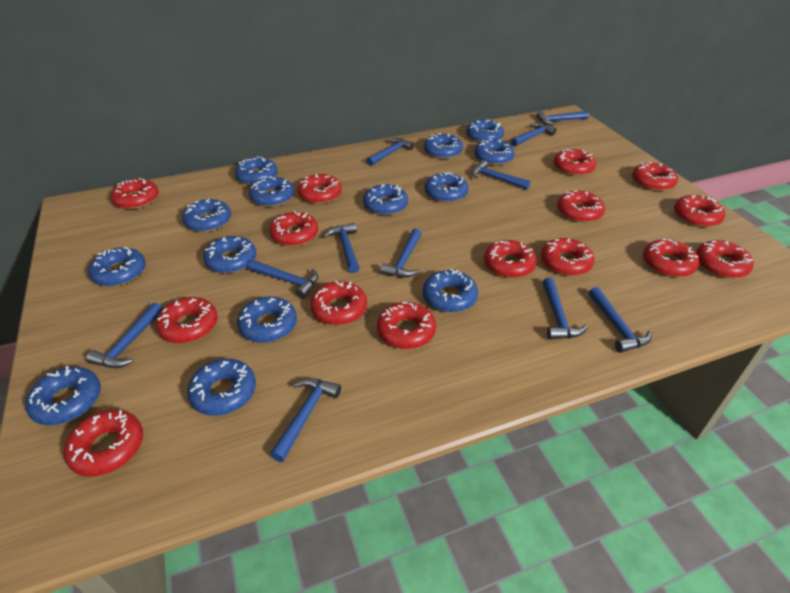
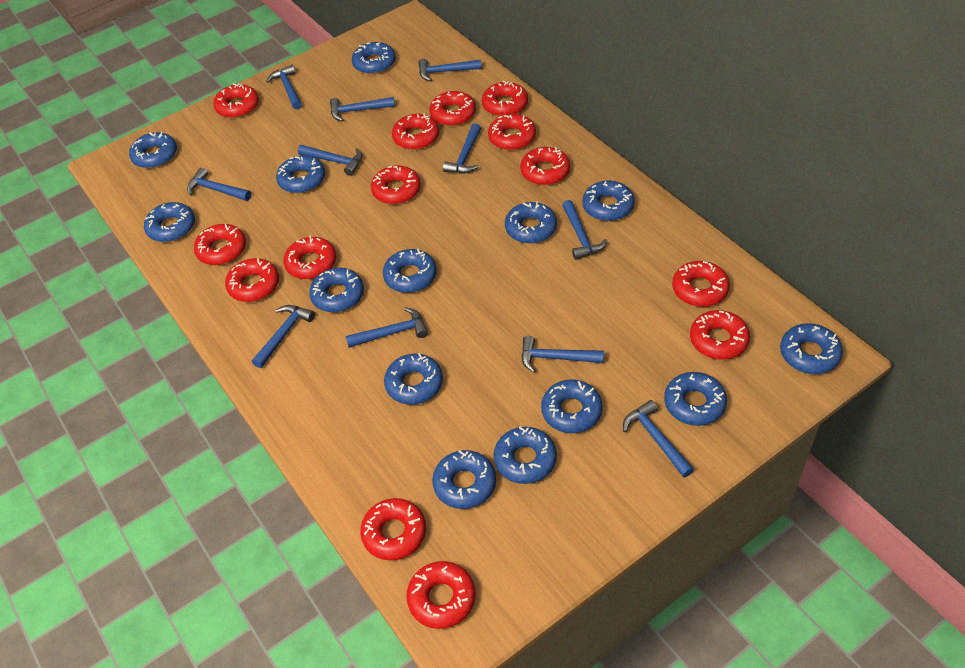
red donut: [64,409,143,477] [111,178,159,209] [156,297,218,343] [269,211,318,246] [298,174,342,204] [310,281,367,325] [377,302,436,349] [484,240,537,278] [541,238,594,276] [554,149,596,176] [557,190,605,222] [632,162,678,191] [643,239,699,277] [674,195,725,227] [696,240,754,278] = 15 -> [194,224,246,265] [213,84,259,118] [225,258,279,302] [283,235,336,279] [360,498,426,560] [371,165,421,204] [392,113,439,150] [406,561,476,629] [429,91,476,126] [482,81,528,116] [488,114,536,150] [520,147,570,185] [672,261,730,307] [690,310,750,360] = 14

